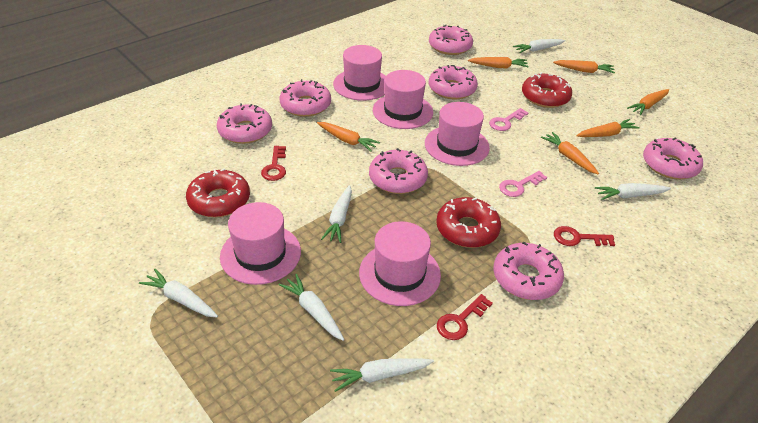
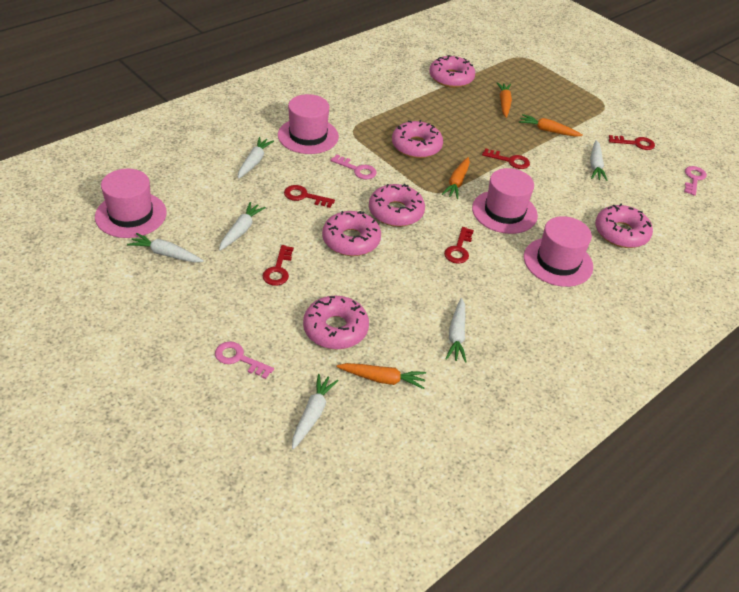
orange carrot: [317,122,380,152] [468,57,529,69] [541,132,599,174] [553,60,615,73] [577,119,640,137] [627,89,669,115] = 6 -> [337,363,426,389] [442,157,470,199] [497,82,512,118] [519,114,583,137] = 4
pink donut: [217,103,272,144] [280,79,331,117] [369,148,428,194] [429,25,473,55] [429,65,478,100] [493,241,564,300] [643,138,703,179] = 7 -> [303,296,369,350] [322,211,381,256] [369,184,425,227] [392,120,443,158] [429,55,475,88] [595,204,653,248] = 6
pink hat: [220,202,301,285] [333,45,386,101] [359,221,441,306] [373,70,433,129] [425,102,490,166] = 5 -> [95,169,167,238] [278,94,339,154] [472,168,538,234] [524,216,593,287] = 4
pink key: [489,108,528,131] [499,171,547,197] = 2 -> [215,341,274,379] [330,154,377,179] [684,166,707,196] = 3
red donut: [186,168,250,217] [436,197,501,248] [522,72,572,108] = 3 -> none = 0
red key: [261,146,286,181] [437,294,493,340] [554,226,615,246] = 3 -> [263,245,294,286] [284,185,335,208] [444,227,474,264] [482,148,530,169] [609,135,655,150] = 5

